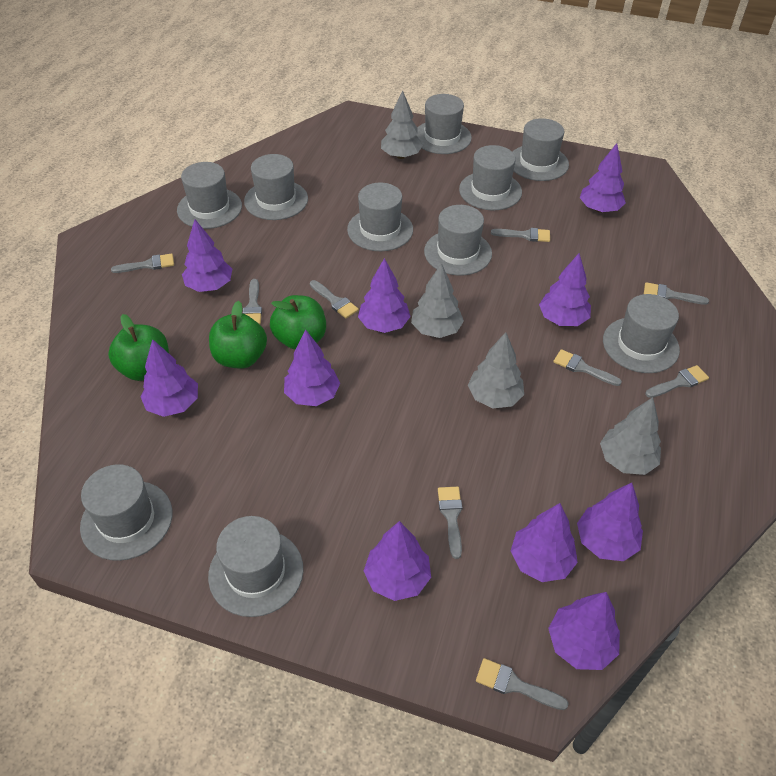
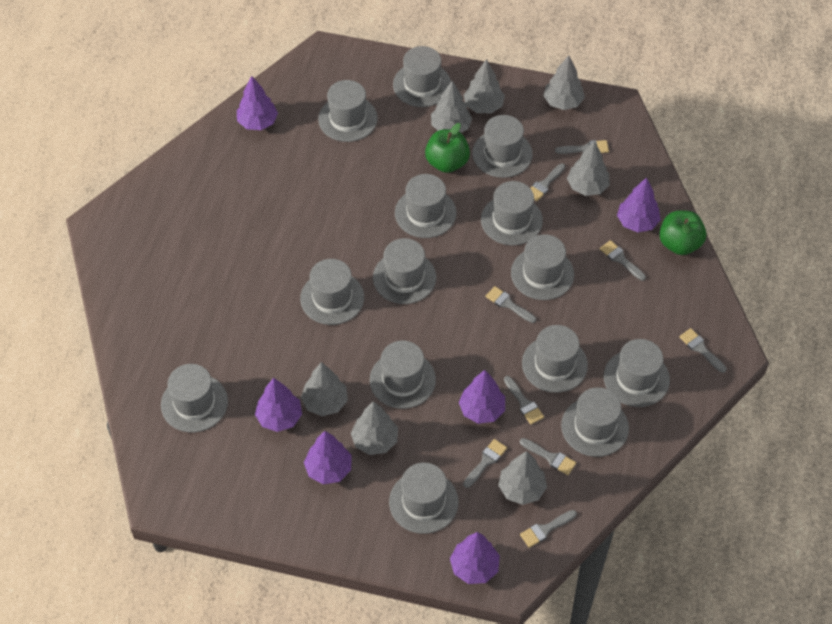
green apple: [108,314,169,381] [209,301,267,369] [270,295,326,349] = 3 -> [425,123,470,173] [659,210,706,255] = 2
grey hat: [80,464,173,561] [177,162,242,229] [208,516,303,617] [244,154,308,220] [347,183,413,251] [416,94,472,154] [424,205,492,275] [459,145,522,210] [512,118,569,181] [603,294,680,373] = 10 -> [161,364,228,433] [300,259,364,325] [318,80,378,142] [370,340,436,409] [373,238,436,304] [389,463,458,534] [393,46,451,107] [395,174,457,238] [472,115,533,178] [481,181,543,245] [511,234,574,300] [522,325,588,393] [561,387,629,457] [603,339,670,407] = 14
grey tree: [381,90,423,159] [411,263,464,338] [468,332,524,408] [600,397,661,475] = 4 -> [301,362,348,416] [351,401,398,455] [431,81,472,133] [463,59,505,113] [498,451,547,505] [543,55,585,110] [567,141,610,196] = 7
purple tree: [140,339,198,417] [182,219,232,292] [284,330,340,406] [358,258,411,333] [364,521,431,601] [511,503,578,582] [539,253,591,326] [548,592,620,670] [577,483,643,561] [580,143,626,213] = 10 -> [237,76,278,130] [255,378,302,432] [304,431,352,484] [450,532,500,584] [459,370,505,424] [617,177,661,232] = 6

